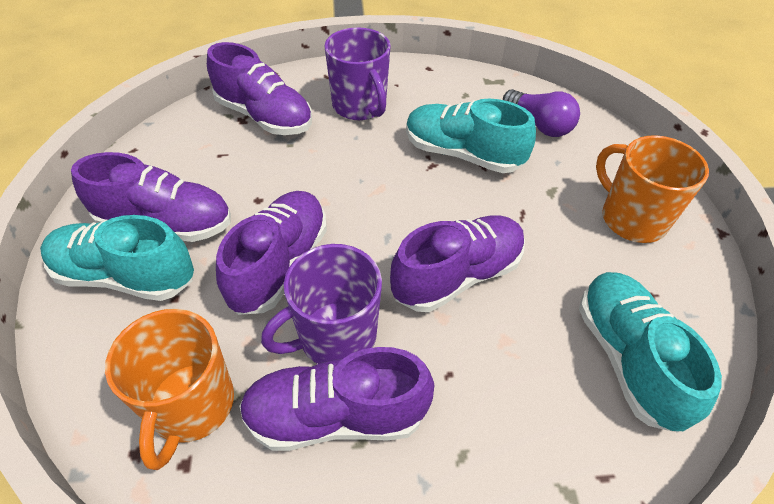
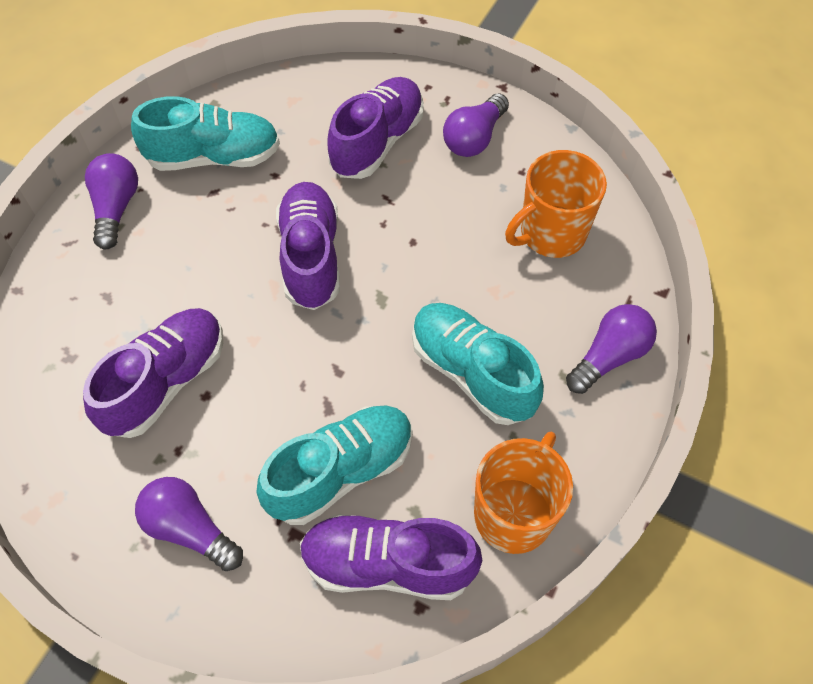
purple light bulb: [503,89,580,137] = 1 -> [85,153,138,249] [135,477,243,571] [443,93,509,157] [566,304,657,394] = 4
purple mug: [261,244,382,364] [324,27,391,120] = 2 -> none = 0
purple shoe: [71,152,231,242] [207,42,312,135] [216,191,327,315] [239,347,434,451] [390,215,525,312] = 5 -> [83,308,223,438] [276,182,340,310] [300,514,482,600] [328,77,424,179] = 4

